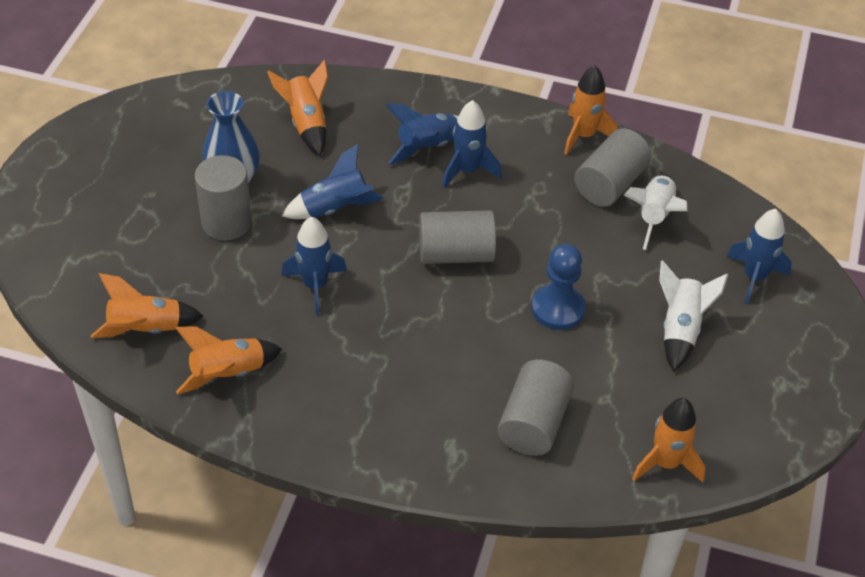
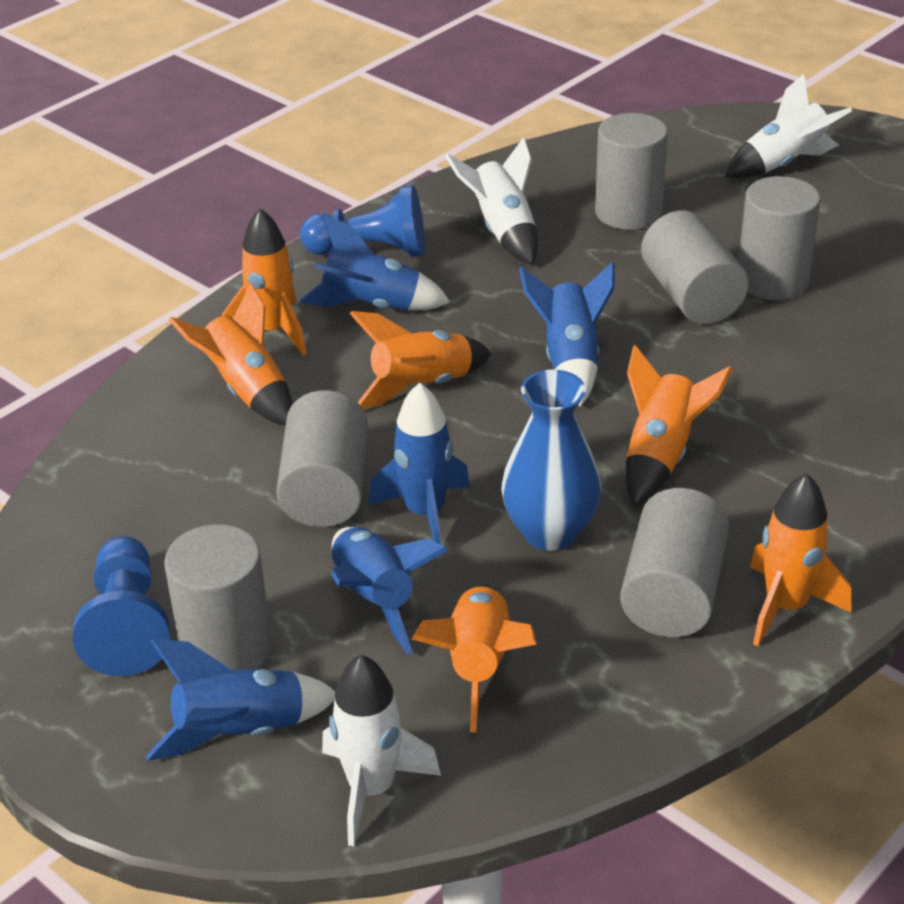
blue pawn: [532,244,586,330] = 1 -> [73,536,170,676] [300,185,425,257] = 2
grey cylinder: [195,155,252,241] [419,210,496,264] [497,359,574,456] [574,128,652,207] = 4 -> [164,524,272,671] [276,390,368,527] [595,113,668,230] [620,488,729,637] [641,210,749,324] [738,176,820,300] = 6
orange rocket: [91,273,204,338] [175,327,282,394] [267,59,328,156] [564,65,618,155] [632,398,706,482] = 5 -> [169,283,293,426] [222,208,307,356] [350,311,492,409] [412,584,536,733] [626,345,733,506] [750,473,851,646] = 6
white rocket: [624,174,688,250] [659,260,728,372] = 2 -> [322,655,441,846] [445,137,538,265] [725,74,852,178] = 3

